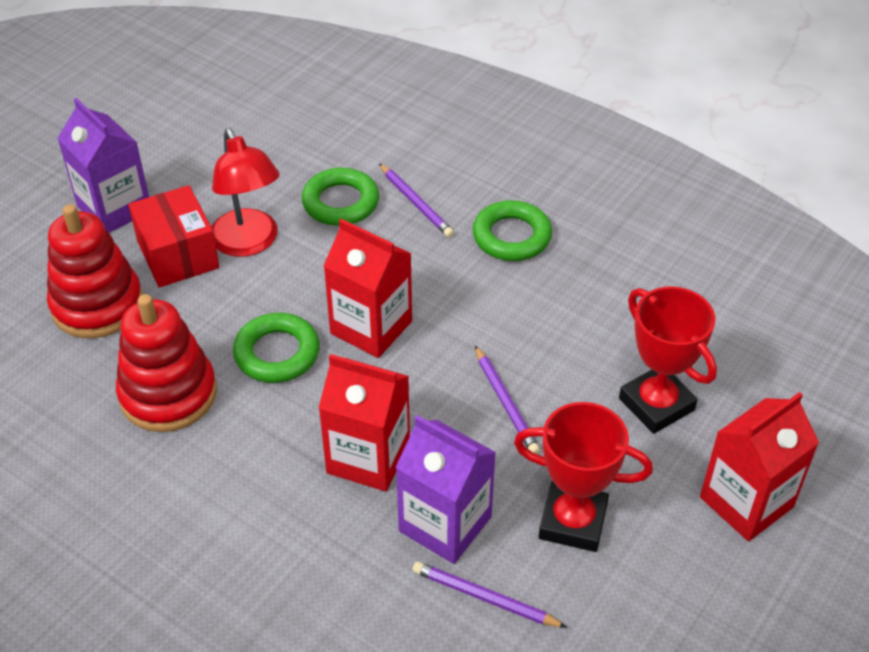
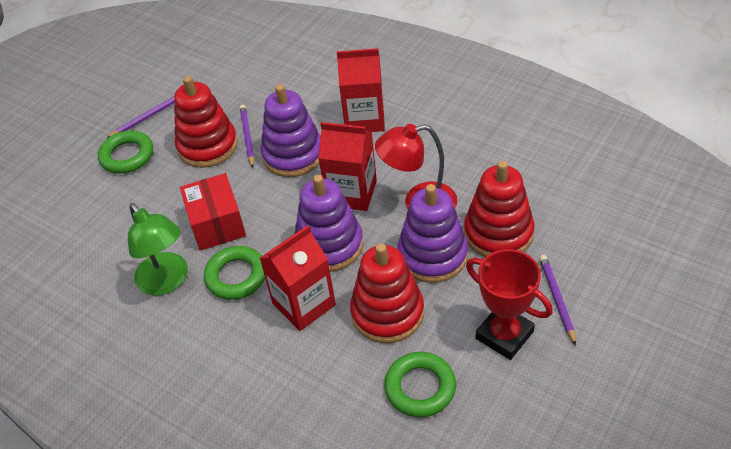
green lamp: none = 0 -> [128,203,188,296] = 1
purple carton: [57,98,149,233] [396,415,496,564] = 2 -> none = 0
purple stacking toy: none = 0 -> [261,84,321,177] [295,175,363,272] [397,184,468,283] = 3
red stacking toy: [47,204,143,338] [116,294,217,432] = 2 -> [174,76,238,168] [350,243,424,343] [464,161,534,257] = 3
red trophy: [514,402,653,552] [619,287,717,434] = 2 -> [466,249,553,360] = 1

